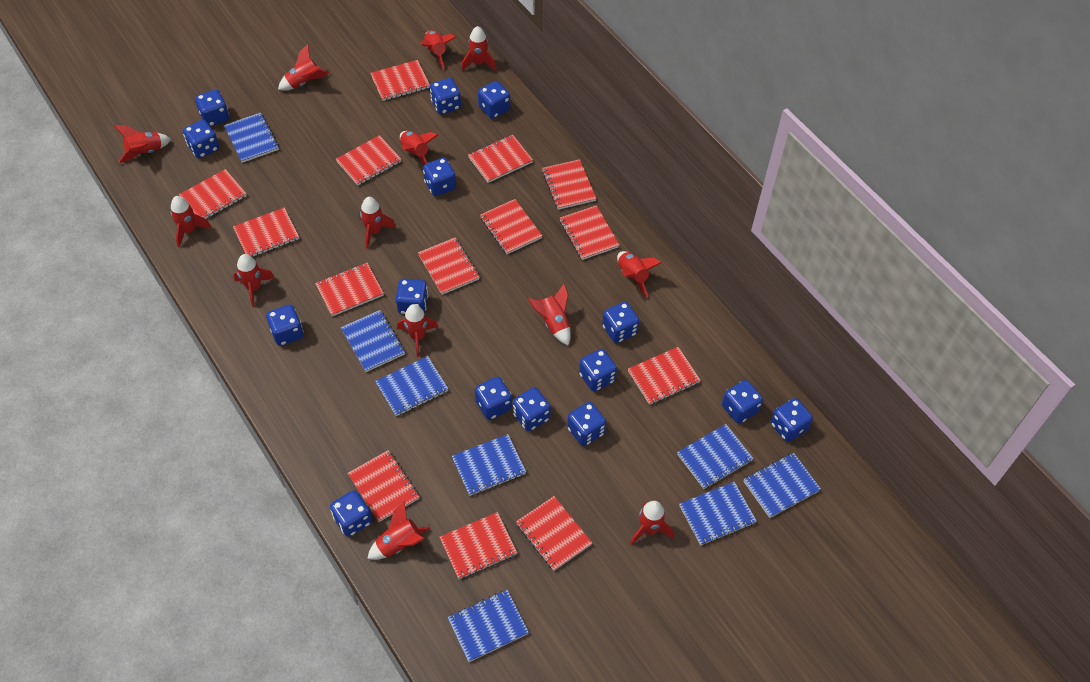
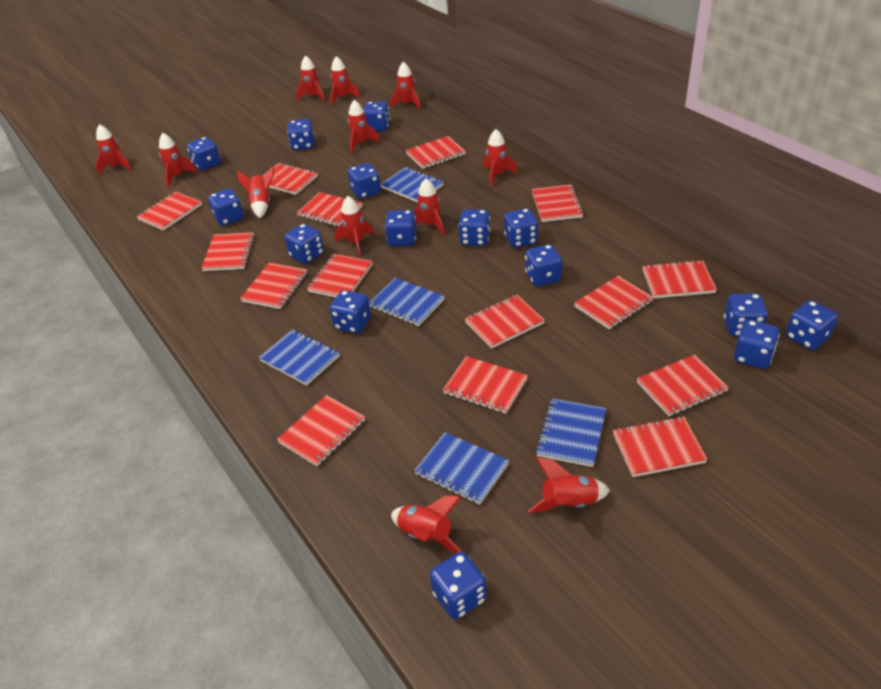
blue notebook: [224,113,279,163] [341,310,405,372] [375,356,448,416] [448,590,529,662] [452,434,526,496] [677,424,754,489] [679,482,757,545] [743,453,821,518] = 8 -> [259,329,340,386] [369,278,445,326] [380,167,444,202] [414,432,509,505] [536,399,606,467] = 5
red notebook: [179,169,247,219] [233,208,299,258] [315,263,384,316] [336,135,401,185] [348,450,419,522] [370,60,430,101] [418,237,480,295] [440,512,517,579] [468,135,533,183] [480,199,542,254] [516,496,592,571] [542,159,597,210] [560,205,620,260] [628,347,701,405] = 14 -> [137,192,202,231] [202,232,255,271] [240,263,307,309] [263,163,318,195] [277,395,365,466] [297,192,363,227] [307,254,373,298] [406,136,466,169] [443,356,528,414] [465,295,545,349] [532,184,584,222] [574,276,654,329] [613,416,708,477] [637,355,729,416] [642,260,717,298] = 15
red rocket: [114,125,171,163] [170,196,212,248] [233,254,275,307] [278,44,329,91] [359,197,396,249] [367,502,430,560] [397,304,438,357] [400,131,438,165] [420,31,456,70] [461,26,496,71] [528,283,571,345] [617,251,662,298] [630,501,674,546] = 13 -> [95,124,132,175] [159,133,197,187] [237,166,274,218] [296,55,325,102] [330,56,360,105] [335,196,374,256] [348,100,380,153] [391,62,421,109] [391,496,462,553] [414,178,445,235] [483,129,518,186] [528,457,610,513] = 12

